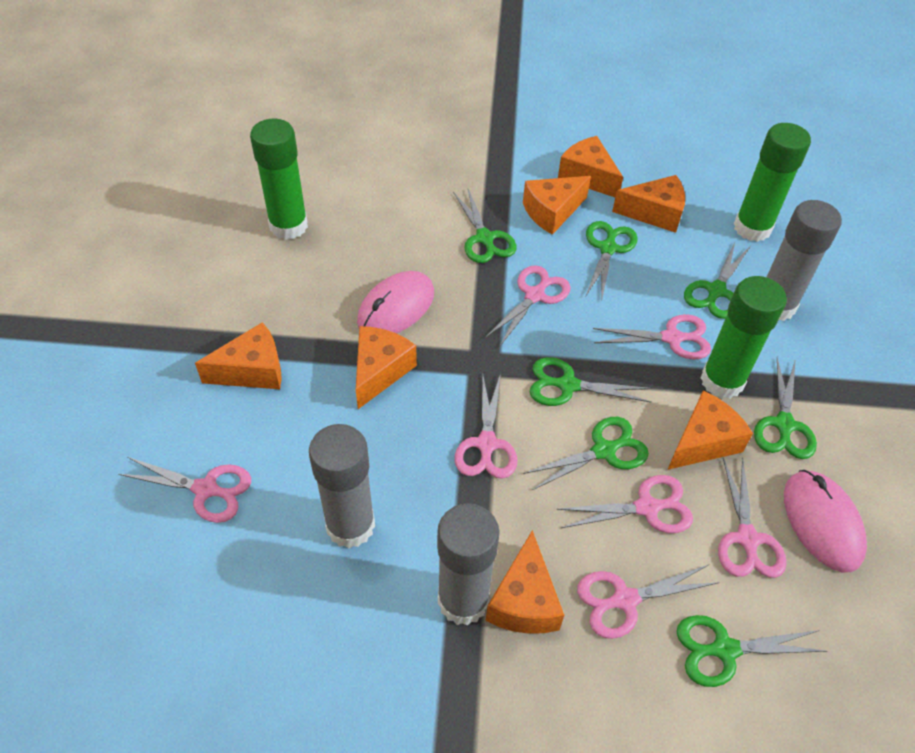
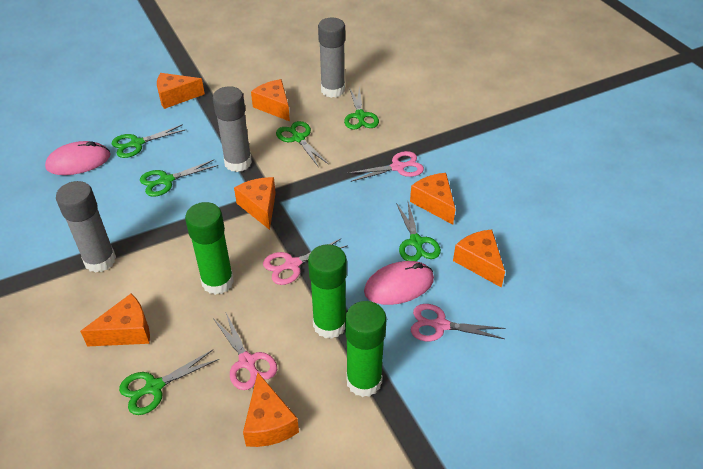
green scissors: [453,189,517,263] [523,417,649,490] [530,357,652,406] [586,221,638,298] [677,615,827,687] [684,242,750,319] [754,358,817,459] = 7 -> [112,124,185,158] [119,350,219,415] [140,160,218,197] [276,121,328,166] [344,87,379,130] [396,202,441,261] = 6
pink scissors: [118,457,251,523] [455,374,518,479] [485,265,571,346] [557,475,693,533] [577,565,719,639] [593,314,711,360] [718,457,787,578] = 7 -> [213,313,277,390] [263,238,348,285] [347,151,424,182] [411,304,506,341] = 4

